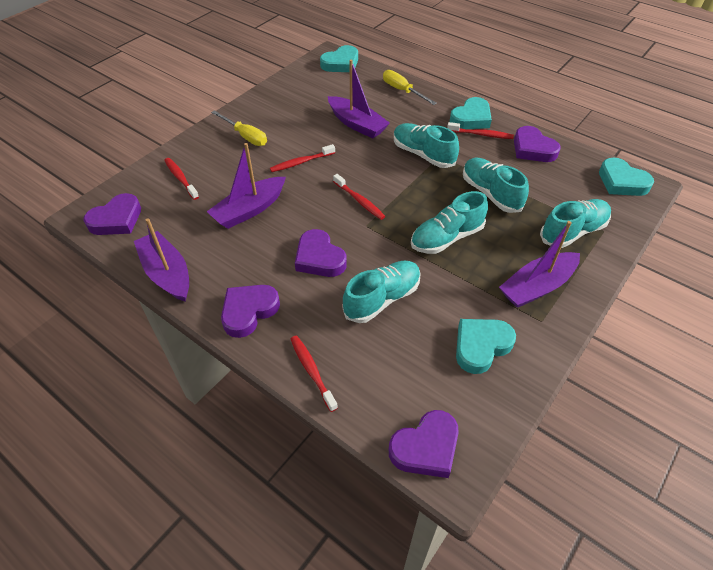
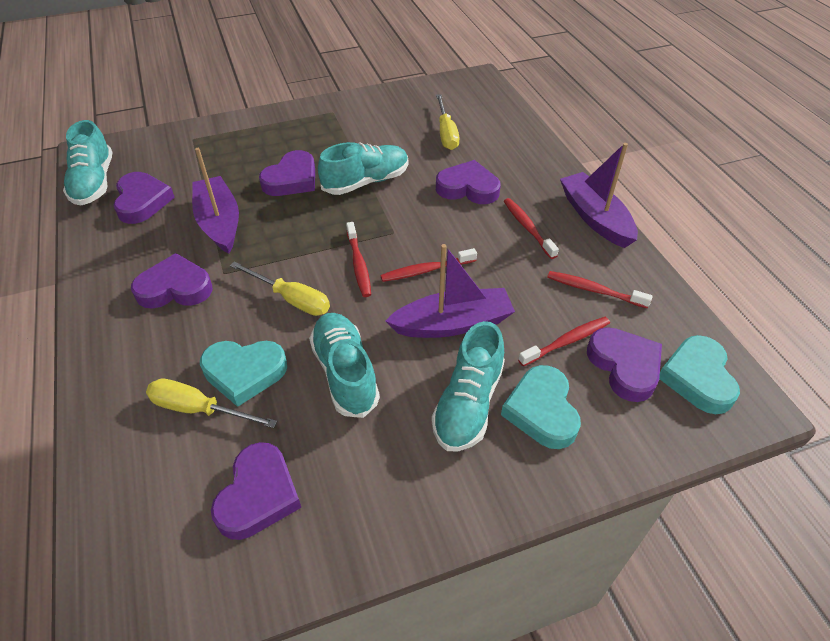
purple boat: [134,218,189,302] [207,143,286,229] [328,60,390,138] [499,221,580,308] = 4 -> [192,148,239,254] [385,244,515,338] [560,143,638,248] = 3
purple heart: [83,193,141,235] [221,285,280,338] [295,229,347,277] [389,410,459,478] [514,126,561,162] = 5 -> [113,172,175,224] [131,253,213,309] [211,442,301,540] [259,150,315,196] [436,160,501,204] [587,327,662,402] = 6
turquoise heart: [320,45,358,72] [450,97,492,129] [456,319,516,374] [599,158,654,196] = 4 -> [200,341,287,407] [501,365,581,449] [659,335,740,414] = 3
turquoise shoe: [342,261,421,323] [394,123,459,168] [411,191,488,254] [463,158,529,213] [540,199,611,248] = 5 -> [63,120,112,205] [309,313,380,418] [318,142,408,195] [432,321,505,451] = 4
yellow screwdriver: [211,110,267,146] [383,70,437,105] = 2 -> [146,379,278,428] [230,261,330,316] [436,94,459,150] = 3

